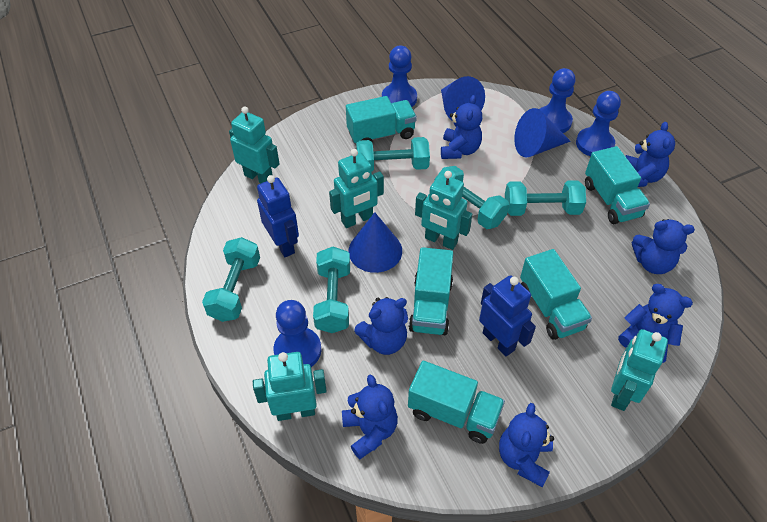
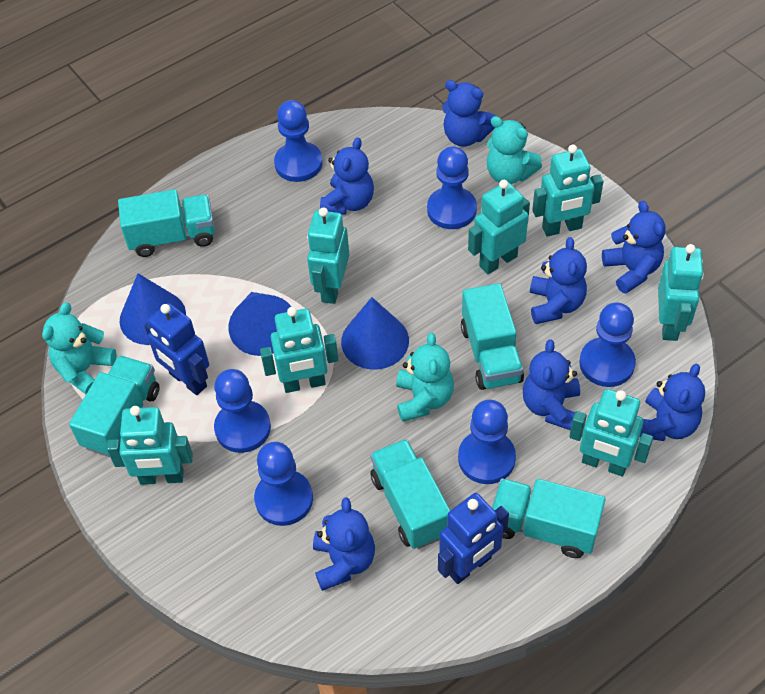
blue pawn: [273,300,321,367] [382,46,417,107] [539,68,575,133] [576,91,621,156] = 4 -> [214,369,271,453] [254,442,313,526] [274,100,323,182] [427,146,477,229] [458,400,516,484] [579,302,636,387] = 6
turquoise dumbbell: [202,237,260,322] [313,247,350,333] [356,137,430,171] [434,166,509,229] [505,180,586,216] = 5 -> none = 0
turquoise robot: [229,106,279,183] [253,352,327,421] [329,149,384,228] [415,171,472,250] [611,329,668,411] = 5 -> [107,406,193,485] [260,307,338,393] [307,207,349,304] [468,180,530,274] [532,145,604,237] [569,389,653,477] [658,244,704,341] = 7
turquoise teddy bear: none = 0 -> [42,302,117,394] [396,333,454,422] [487,116,542,184] = 3

